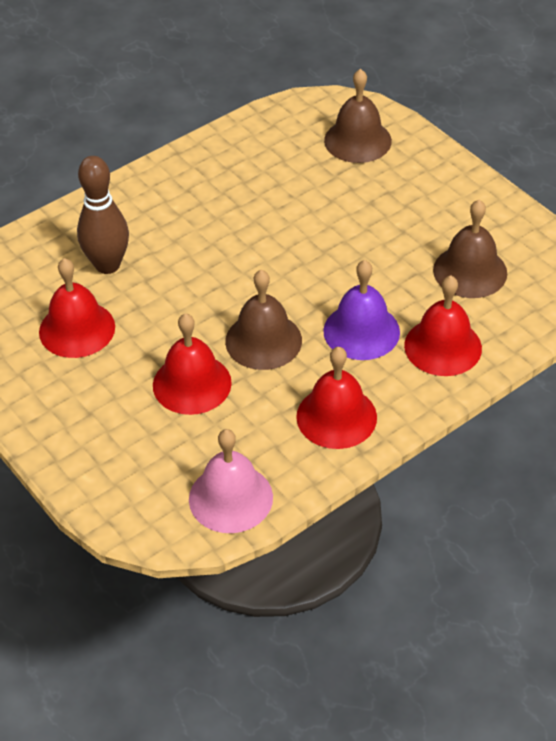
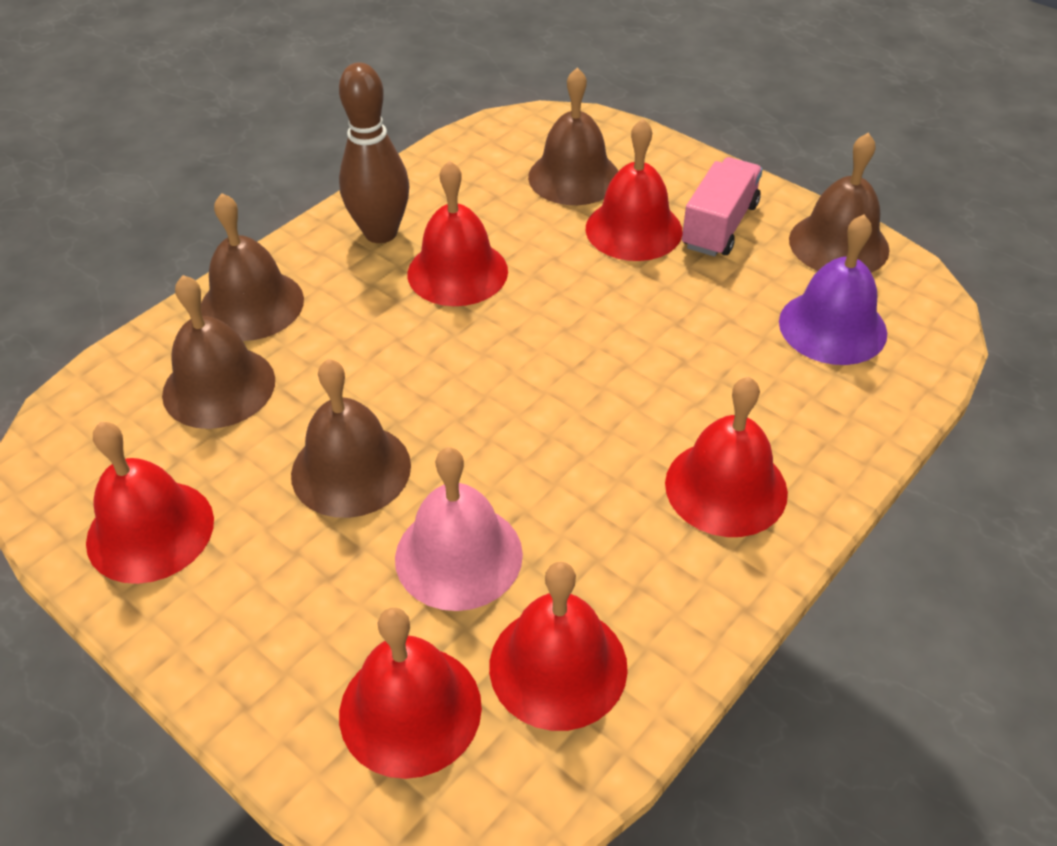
brown bell: [225,270,302,370] [324,69,392,163] [433,200,507,298] = 3 -> [162,275,275,429] [201,193,304,341] [291,359,411,518] [528,68,618,205] [789,133,890,273] = 5
pink truck: none = 0 -> [682,157,763,257] = 1
red bell: [39,258,115,358] [153,313,232,415] [296,347,377,449] [404,275,482,376] = 4 -> [86,422,214,584] [339,608,482,779] [407,160,508,306] [489,562,628,731] [586,119,683,261] [665,377,788,537] = 6

